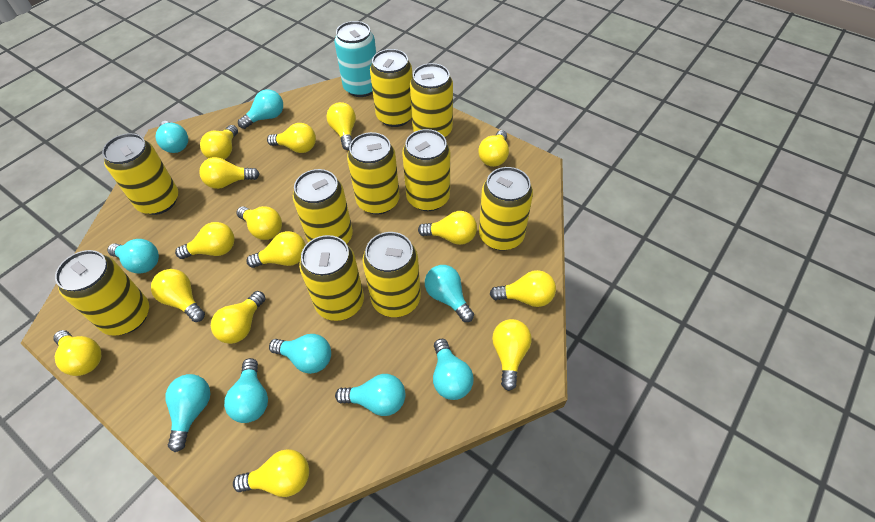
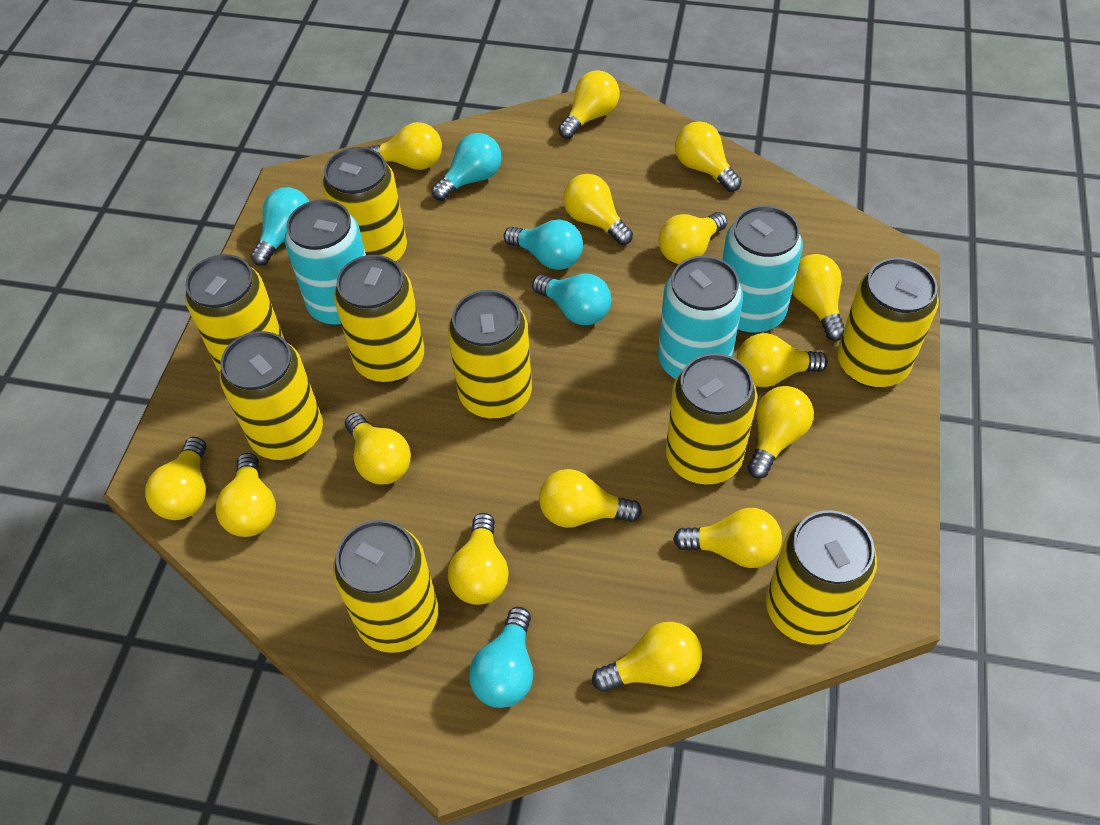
turquoise can: [334,21,376,97] = 1 -> [285,199,366,326] [658,256,743,379] [722,205,803,334] = 3
turquoise light bulb: [107,239,159,274] [155,121,188,153] [165,374,210,452] [224,358,268,423] [238,89,283,129] [269,334,331,374] [335,374,405,416] [425,265,474,322] [433,339,473,400] = 9 -> [251,187,309,266] [432,133,502,201] [469,607,533,708] [504,219,583,270] [532,274,611,325] = 5
yellow can: [55,250,149,336] [102,133,178,215] [293,169,353,244] [299,235,364,321] [347,132,400,215] [362,232,421,317] [370,49,412,127] [402,129,450,211] [410,63,453,137] [479,167,533,251] = 10 -> [185,254,284,372] [220,331,323,460] [322,147,407,262] [333,520,438,653] [334,255,424,383] [448,290,532,419] [666,353,757,485] [766,510,877,645] [837,258,939,388] = 9

